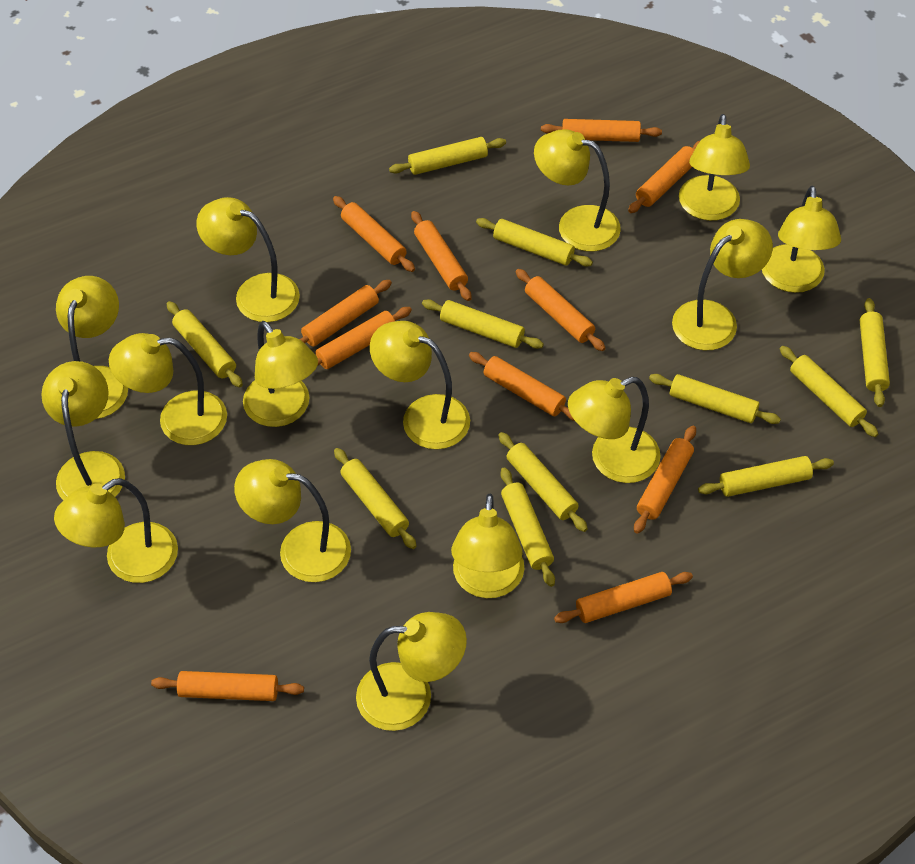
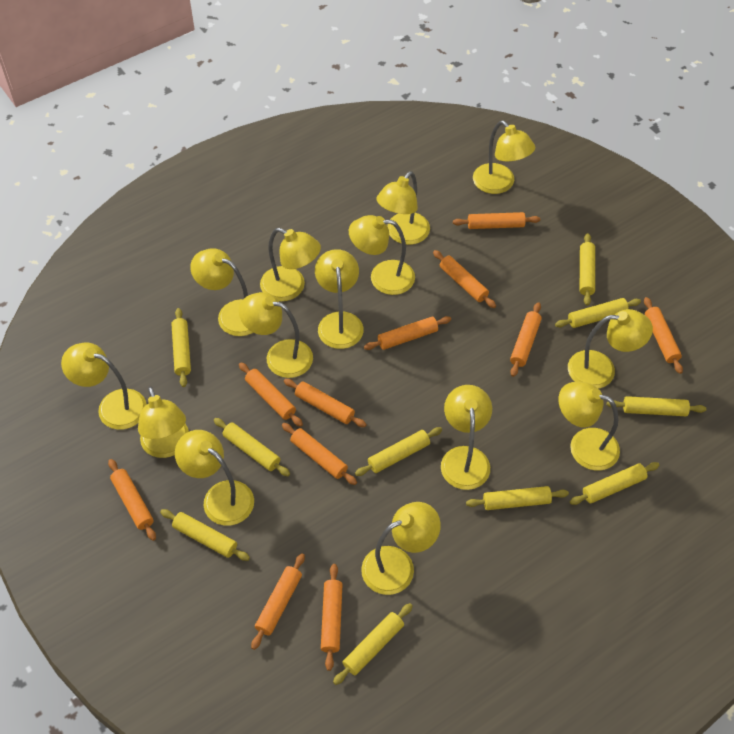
yellow lamp: [41,361,125,500] [54,478,178,583] [56,276,128,419] [109,333,227,445] [196,197,300,322] [234,459,351,582] [243,321,318,427] [356,612,467,731] [370,321,470,449] [451,494,524,598] [534,129,621,251] [568,377,661,483] [672,219,773,351] [679,114,750,221] [762,186,841,293] = 15 -> [61,343,147,430] [138,386,189,458] [175,430,254,526] [190,248,253,336] [239,292,313,378] [260,228,321,301] [315,249,364,349] [349,215,415,295] [361,502,441,595] [376,171,430,245] [441,385,492,490] [473,120,535,194] [559,382,620,470] [568,309,653,389] = 14
yellow rolling pin: [167,301,243,388] [334,448,417,549] [389,137,506,175] [422,299,544,349] [476,218,593,267] [498,432,588,532] [500,467,555,587] [649,374,781,424] [698,456,834,497] [780,346,878,437] [860,298,890,407] = 11 -> [160,509,250,561] [171,308,191,387] [214,418,290,476] [333,603,413,685] [355,427,442,476] [466,486,569,510] [555,298,641,328] [570,462,659,505] [580,233,595,306] [607,396,706,416] = 10

